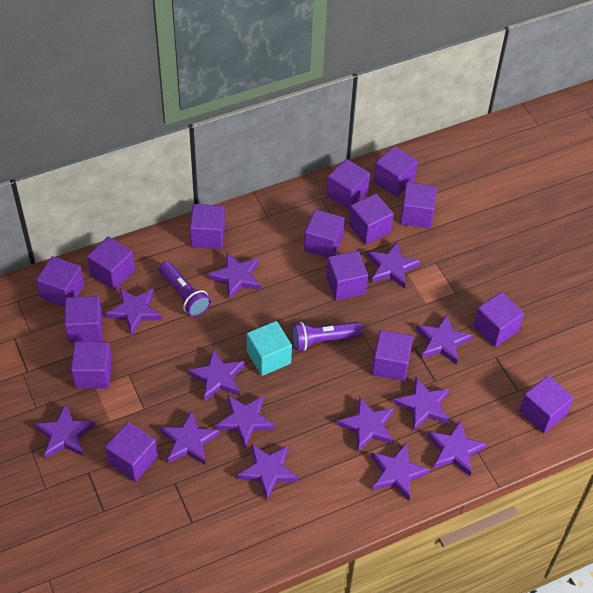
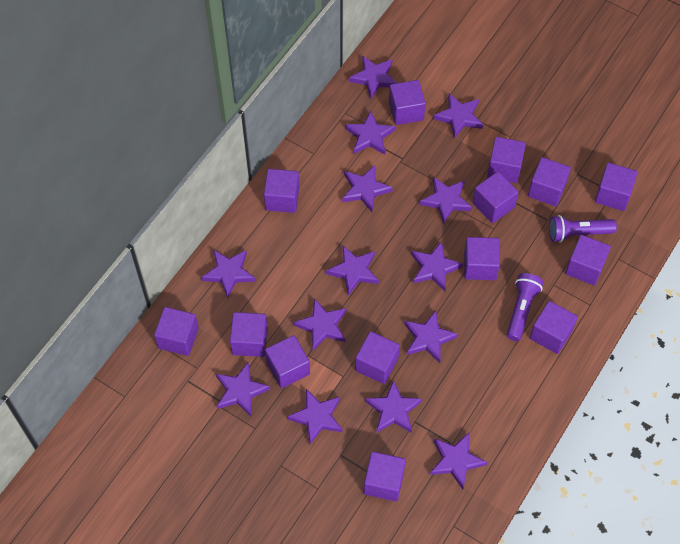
purple cube: [36,256,84,307] [64,296,103,343] [71,341,112,389] [87,236,135,290] [105,422,158,482] [190,204,225,249] [304,209,345,258] [326,251,368,300] [327,159,370,210] [349,193,394,245] [372,330,413,381] [374,146,418,197] [400,182,437,228] [473,292,524,347] [519,375,574,434] = 15 -> [154,307,199,356] [230,312,268,357] [264,169,299,213] [265,335,310,388] [355,331,400,384] [364,452,406,501] [389,80,426,125] [464,237,500,280] [472,172,519,223] [487,137,526,183] [528,157,571,206] [530,301,578,354] [565,235,611,285] [595,163,638,211] = 14
purple star: [35,404,96,458] [105,288,162,335] [160,411,220,465] [188,349,245,401] [208,253,261,300] [215,395,275,448] [237,444,298,500] [337,397,394,451] [367,242,420,289] [371,443,430,500] [393,377,449,431] [416,315,472,365] [427,420,487,476] = 13 -> [201,250,255,298] [216,362,270,417] [287,389,343,444] [293,298,346,350] [326,246,379,296] [342,165,393,212] [345,111,396,155] [349,56,397,99] [365,380,422,433] [404,310,458,363] [411,241,463,291] [420,177,472,224] [430,433,487,489] [433,94,483,139] = 14
turquoise cube: [247,321,292,376] = 1 -> none = 0

